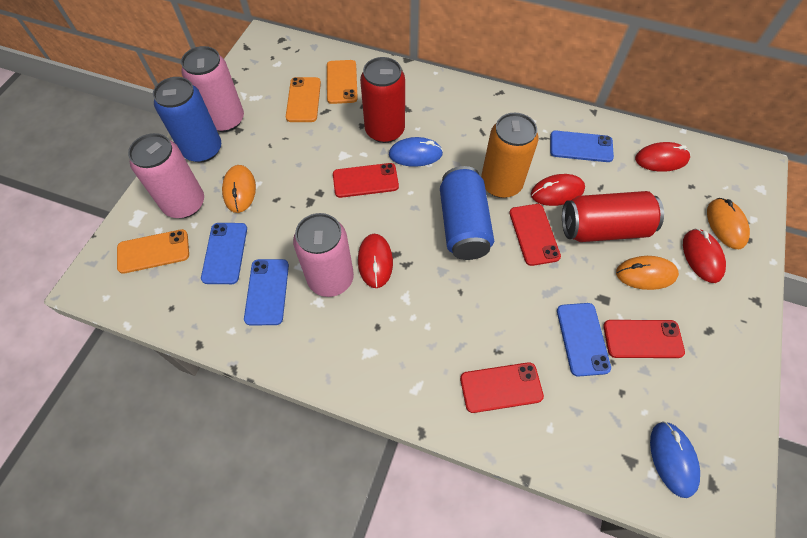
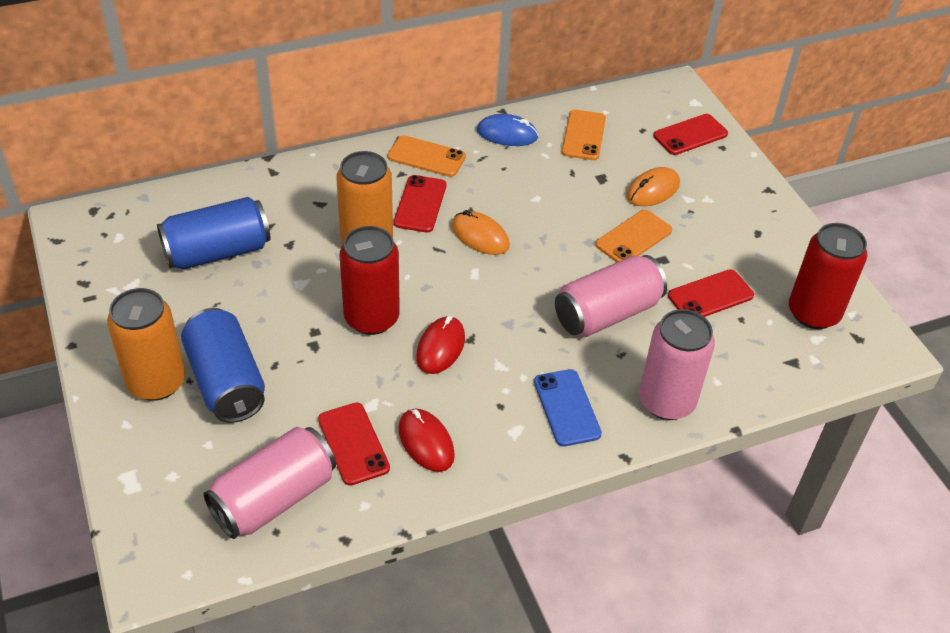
blue mouse: [389,137,443,167] [650,421,700,498] = 2 -> [477,114,539,146] = 1
blue phone: [201,223,247,284] [244,259,289,325] [550,131,614,162] [557,303,611,377] = 4 -> [534,369,602,447] = 1
orange can: [481,113,538,198] = 1 -> [107,288,185,401] [336,151,393,244] = 2
orange mouse: [222,165,256,213] [616,256,679,290] [707,198,750,249] = 3 -> [452,210,510,255] [627,167,680,206] = 2
red mouse: [358,234,393,288] [531,174,585,206] [635,142,690,172] [683,229,726,283] = 4 -> [398,409,455,472] [416,316,465,374] = 2

